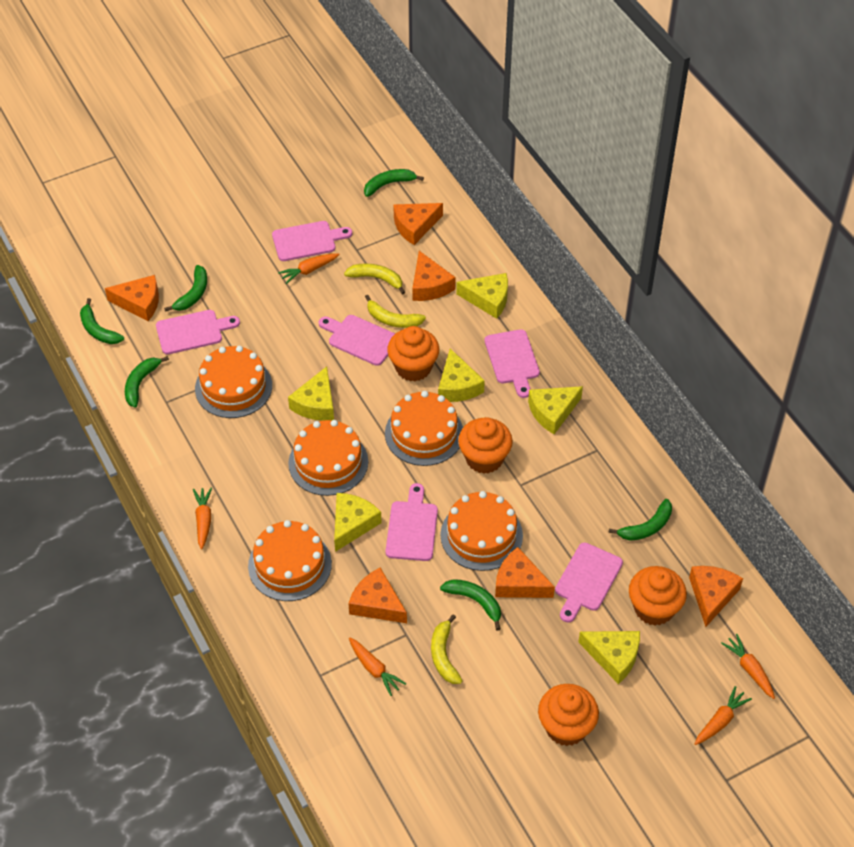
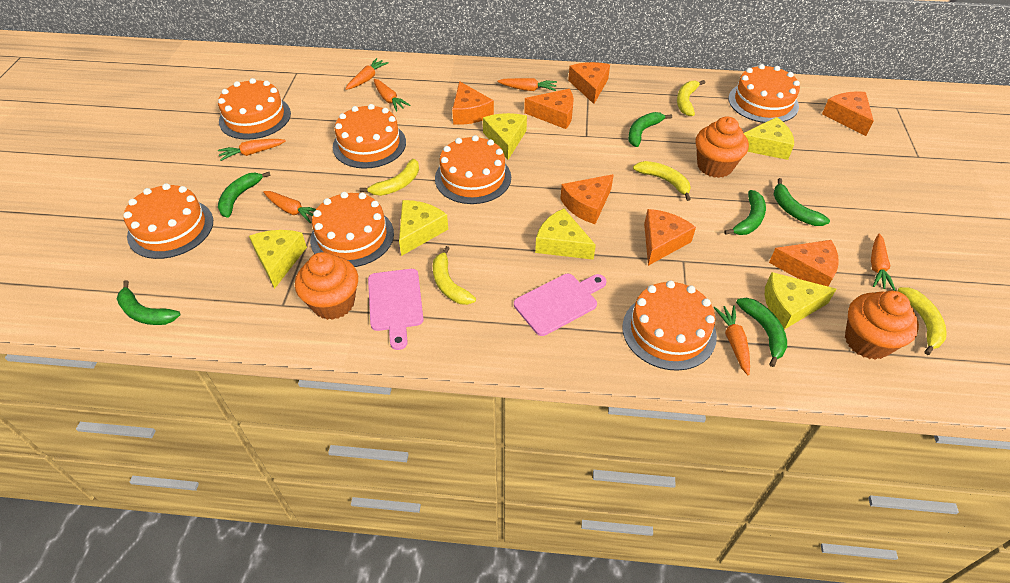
orange cake: [195,346,272,418] [248,520,332,601] [288,420,368,496] [385,391,463,466] [440,491,523,571] = 5 -> [123,183,213,259] [218,78,291,140] [310,192,394,267] [333,104,406,169] [435,135,511,204] [622,280,717,371] [728,64,800,123] = 7
orange carrot: [193,487,212,549] [278,253,340,284] [349,638,406,696] [695,686,752,745] [721,634,775,699] = 5 -> [218,139,286,161] [263,191,316,223] [345,58,389,90] [374,79,410,111] [497,78,557,91] [714,305,750,375] [871,234,896,291] = 7
orange cheese: [105,275,159,321] [348,568,407,623] [393,203,443,245] [412,251,455,301] [495,547,555,598] [689,566,743,627] = 6 -> [452,81,494,125] [524,89,574,129] [560,174,614,224] [568,62,610,104] [644,209,696,266] [769,240,839,286] [822,91,874,136] = 7
orange cupcake: [387,326,439,381] [458,417,513,474] [538,684,599,746] [629,566,687,626] = 4 -> [295,252,358,320] [695,116,749,178] [845,291,919,360] = 3
pink cutting board: [156,310,240,354] [272,221,352,261] [319,315,395,366] [386,483,438,561] [485,329,540,398] [555,543,623,623] = 6 -> [368,269,423,350] [514,274,606,336] = 2
yellow banana: [344,264,405,295] [365,295,426,328] [431,614,463,684] = 3 -> [359,159,419,196] [433,246,476,305] [633,161,691,201] [677,80,705,116] [897,287,947,355] = 5

